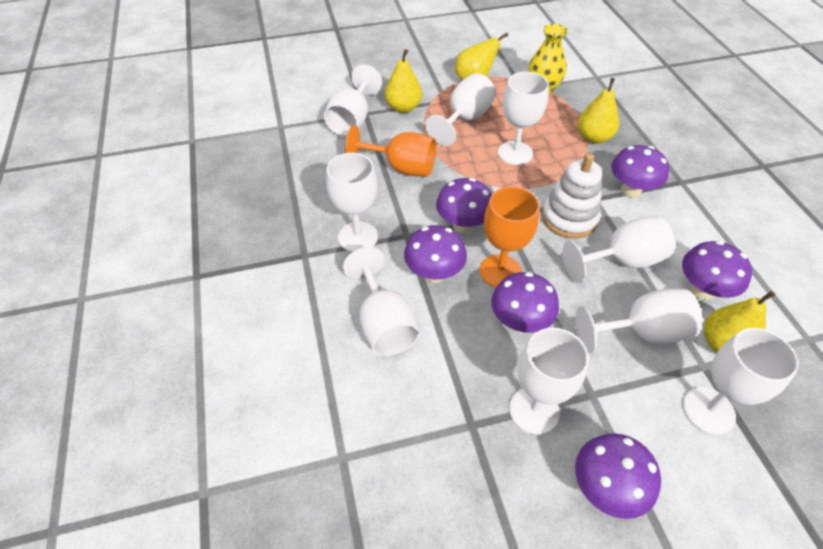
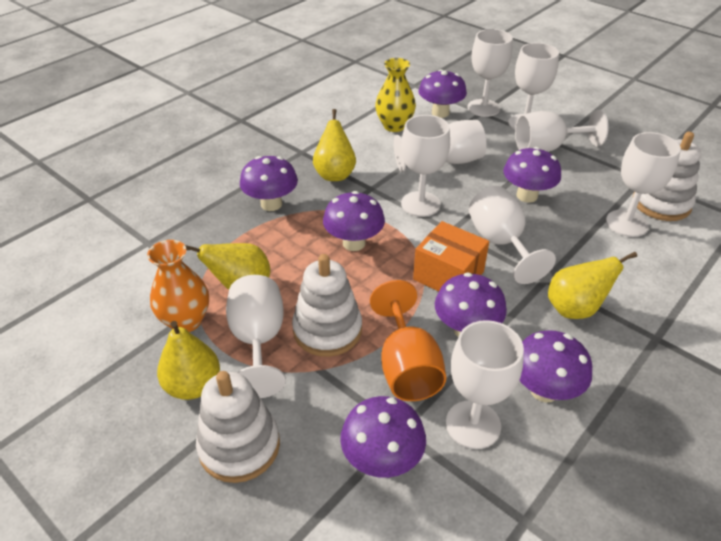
orange box: none = 0 -> [413,221,489,292] = 1
orange goblet: [345,125,436,177] [480,186,540,287] = 2 -> [370,280,446,401] = 1
orange vase: none = 0 -> [147,240,209,332] = 1
purple mushroom: [404,225,467,283] [436,178,492,233] [491,272,559,333] [575,433,661,519] [611,145,669,198] [682,241,752,300] = 6 -> [240,156,298,211] [323,191,385,251] [340,396,426,478] [418,69,467,118] [435,272,507,337] [503,147,561,203] [519,330,592,402] = 7
white stacking toy: [542,153,602,239] = 1 -> [196,371,280,483] [292,254,362,357] [633,132,701,221] = 3

